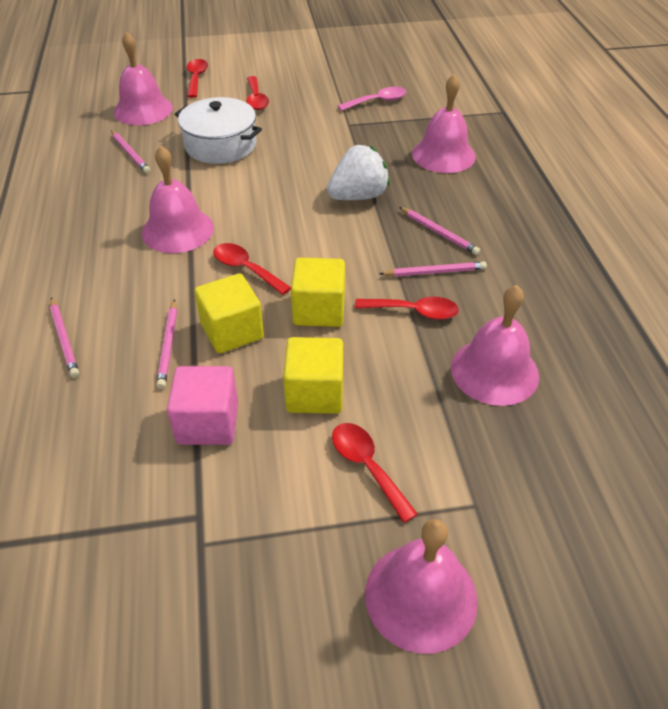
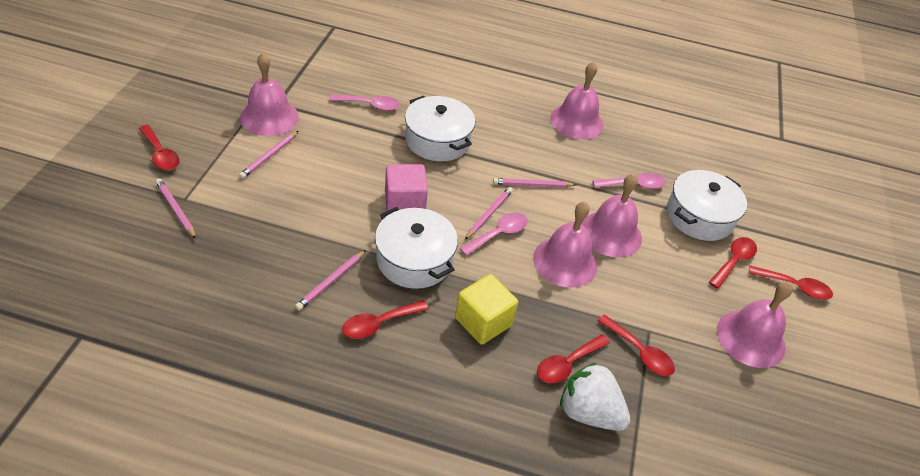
pink spoon: [338,87,407,111] = 1 -> [329,94,400,111] [460,213,528,256] [592,172,666,189] = 3
red spoon: [187,59,208,98] [213,243,291,295] [246,76,269,110] [332,423,418,523] [355,297,459,320] = 5 -> [139,125,179,170] [342,300,429,339] [537,334,610,383] [597,315,675,376] [709,237,757,289] [749,266,833,300] = 6
white pot: [175,97,262,164] = 1 -> [375,207,458,289] [405,96,475,161] [667,170,747,241] = 3
yellow cube: [194,273,264,353] [283,337,343,414] [291,258,345,327] = 3 -> [455,274,518,345] = 1

